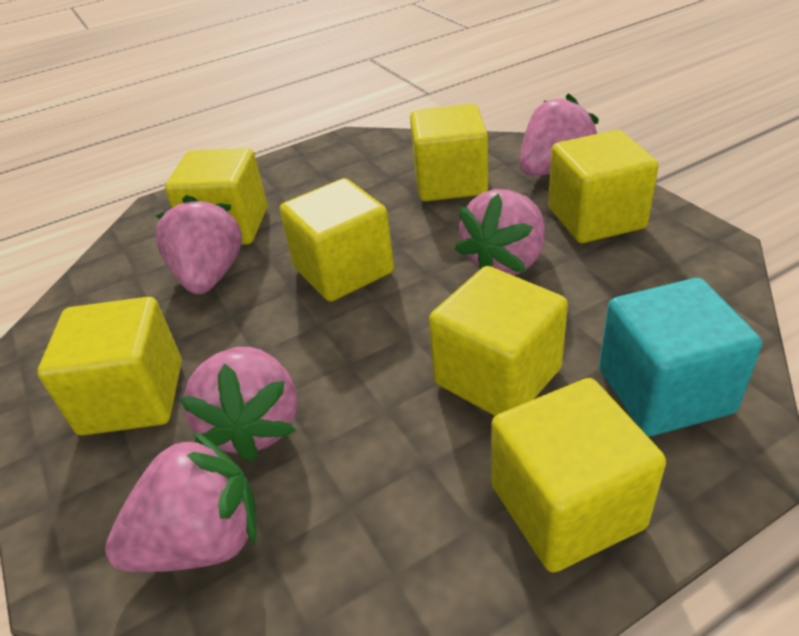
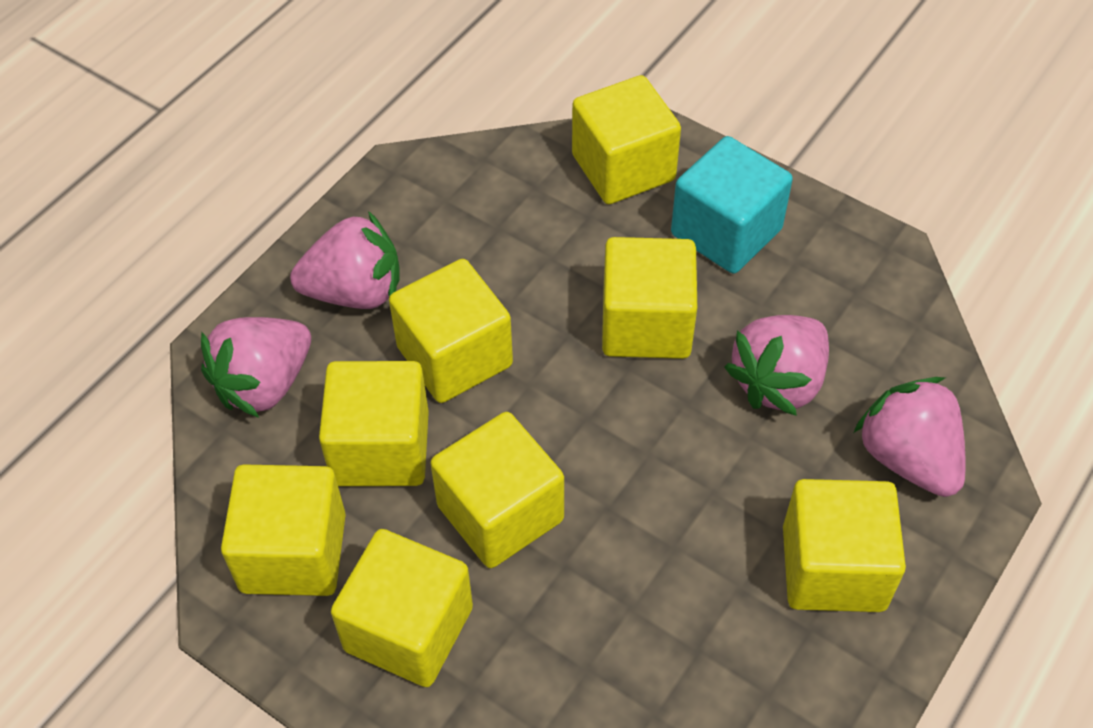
pink strawberry: [105,432,257,572] [155,195,242,294] [179,347,297,462] [455,189,545,275] [520,93,598,176] = 5 -> [201,317,311,418] [290,211,400,309] [724,315,829,416] [854,377,966,497] = 4
yellow cube: [37,297,182,436] [165,148,267,245] [280,178,394,302] [410,104,488,201] [429,266,568,416] [492,378,666,573] [548,130,659,243] = 7 -> [221,464,346,596] [319,361,429,486] [331,529,473,687] [389,259,513,403] [430,412,564,568] [572,75,681,204] [602,237,697,359] [783,479,906,612] = 8

